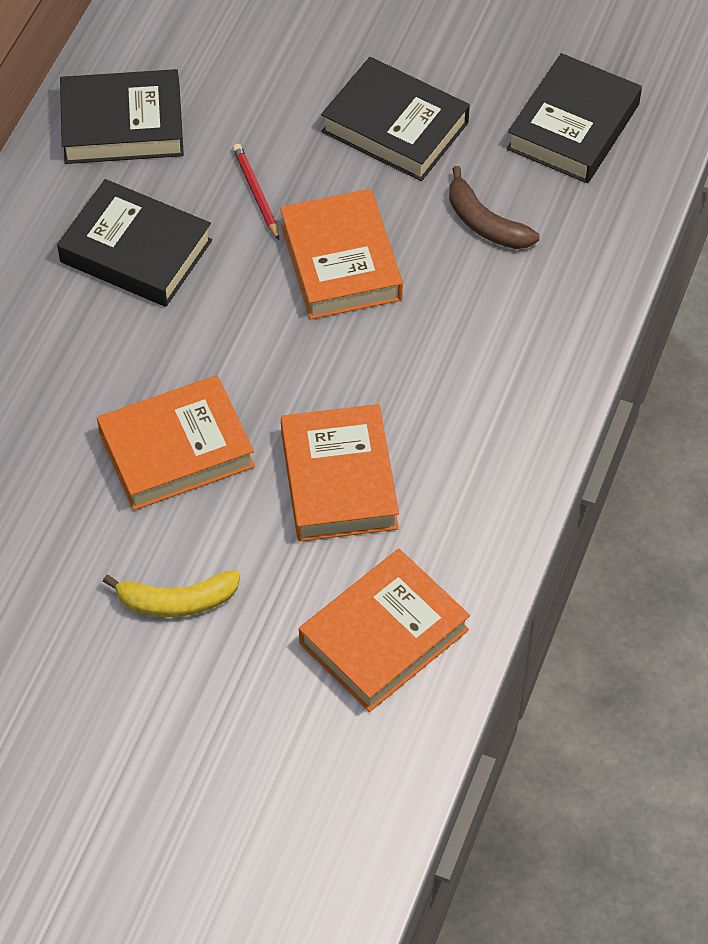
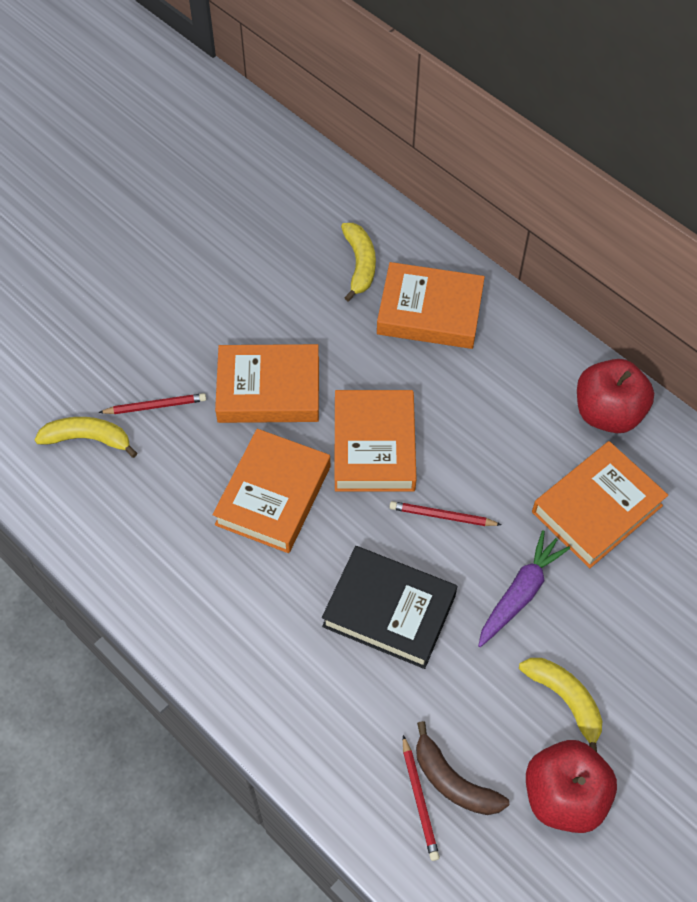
black book: [57,179,212,307] [60,69,184,164] [321,57,470,181] [506,53,642,183] = 4 -> [322,546,457,669] = 1
orange book: [97,375,255,510] [280,189,403,319] [281,404,399,542] [299,549,470,712] = 4 -> [212,429,330,553] [215,344,319,423] [334,390,417,492] [377,262,485,349] [532,441,668,568] = 5
purple carrot: none = 0 -> [478,531,570,647] = 1
red apple: none = 0 -> [526,740,617,833] [577,359,654,433] = 2
red pencil: [233,144,279,240] = 1 -> [98,393,206,414] [389,501,502,526] [403,735,440,861] = 3
yellow banana: [103,570,240,617] = 1 -> [34,417,137,458] [341,223,376,302] [519,658,602,752] = 3

